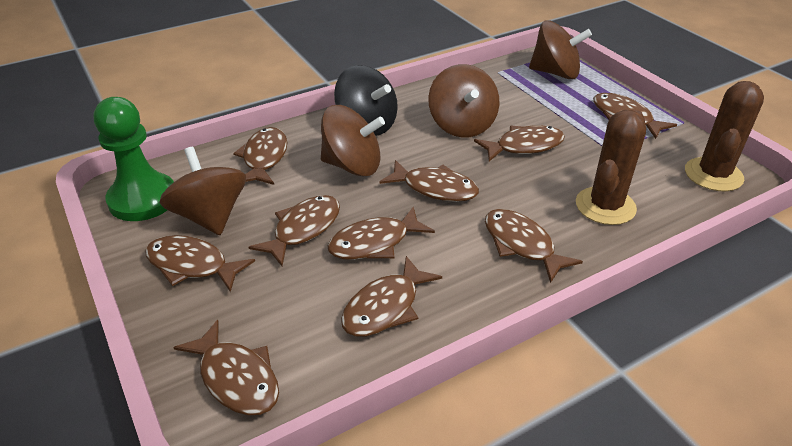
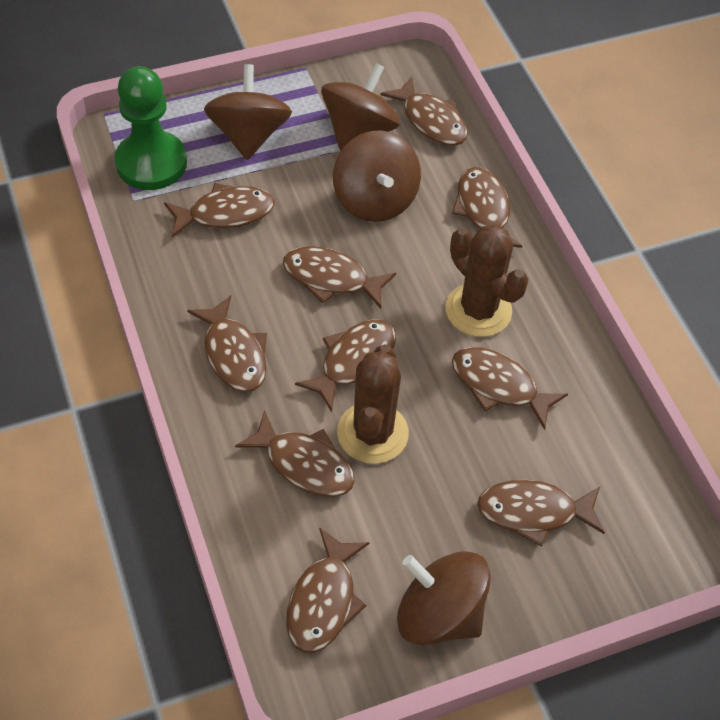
black spinning top: [334,65,398,136] = 1 -> none = 0

